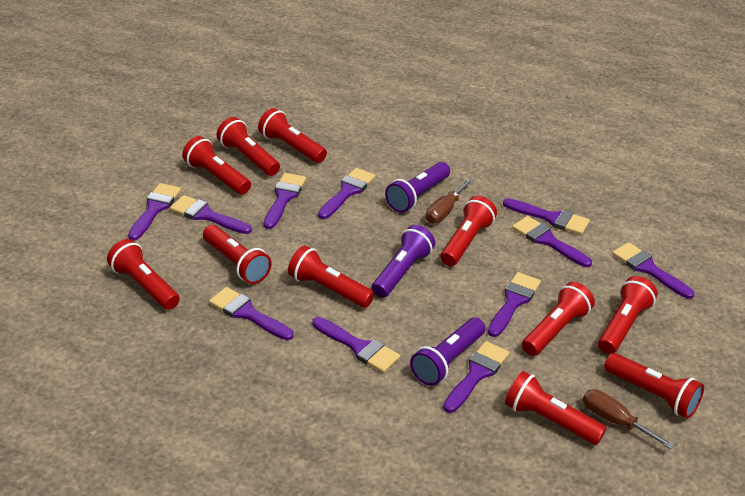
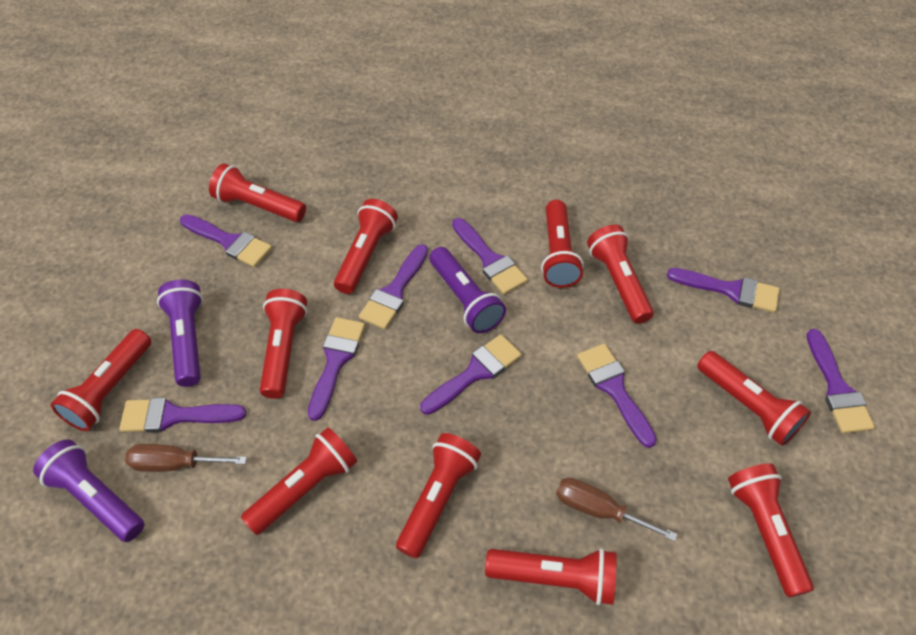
purple brush: [128,183,181,241] [170,195,252,234] [209,287,294,340] [264,173,306,229] [312,317,400,373] [318,168,375,219] [443,341,509,413] [488,272,541,337] [503,198,590,235] [512,216,592,267] [612,242,695,299] = 11 -> [119,397,246,432] [180,214,272,267] [308,317,365,421] [359,244,428,329] [420,334,522,415] [452,218,528,295] [577,344,657,448] [667,268,780,313] [806,329,875,433] = 9

